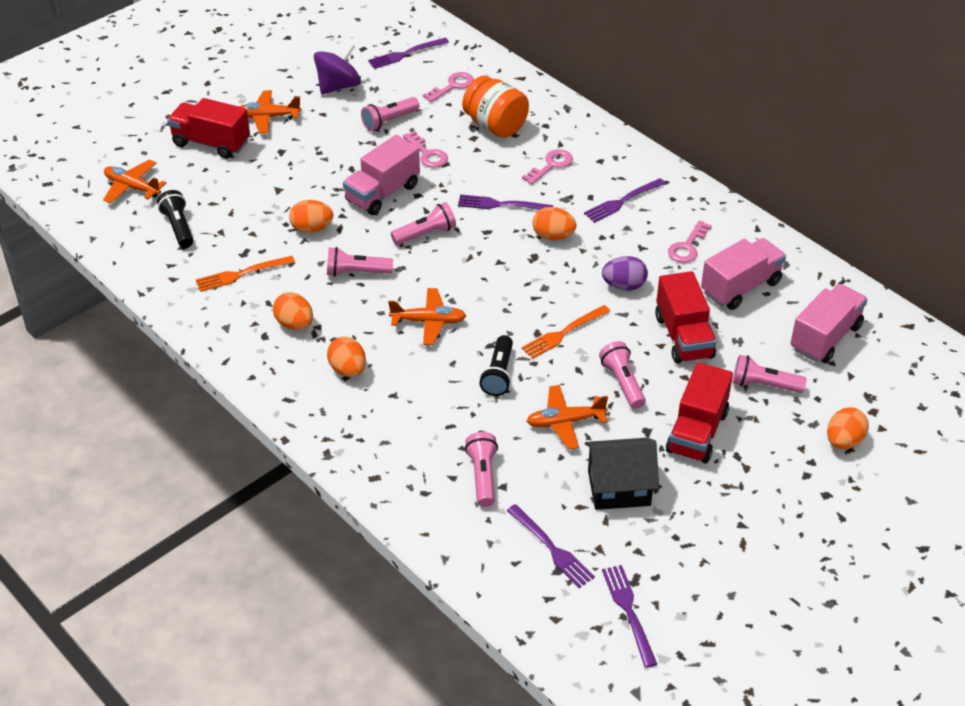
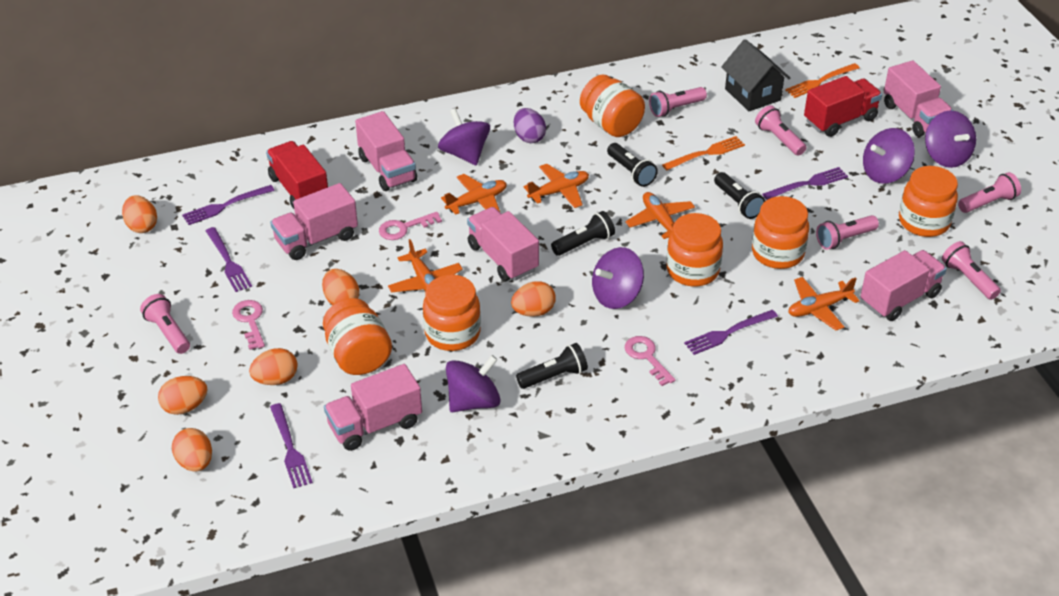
black flashlight: [157,190,193,248] [479,335,513,396] = 2 -> [516,343,588,389] [551,211,615,256] [607,143,658,187] [714,172,765,219] = 4
orange egg: [273,292,313,330] [289,200,333,233] [327,337,366,377] [532,207,576,240] [827,407,869,449] = 5 -> [122,195,157,233] [158,376,207,415] [172,428,212,472] [249,348,298,385] [322,269,359,305] [511,281,556,317] = 6
orange jar: [462,76,529,138] = 1 -> [323,298,392,375] [423,275,481,351] [580,75,645,137] [666,213,723,287] [752,196,809,269] [899,166,958,237] = 6
orange plane: [103,160,166,204] [238,90,302,134] [388,288,466,345] [527,385,608,449] = 4 -> [388,239,463,292] [441,174,507,215] [523,164,589,208] [625,192,695,239] [788,277,860,330] = 5
pink key: [403,131,448,168] [423,72,474,102] [522,149,573,184] [668,220,712,263] = 4 -> [232,300,265,350] [379,212,442,240] [625,336,675,386] = 3
pink truck: [343,135,420,215] [701,238,786,310] [790,284,868,363] = 3 -> [270,183,358,260] [324,364,422,451] [355,111,417,191] [467,207,539,281] [860,250,947,321] [884,60,953,137] = 6
purple spinning top: [314,43,361,94] = 1 -> [438,108,490,166] [446,355,500,412] [592,247,644,309] [863,128,915,184] [925,110,976,168] = 5
red truck: [167,98,250,159] [655,271,717,364] [666,362,733,464] = 3 -> [266,141,328,209] [804,76,882,137] = 2

